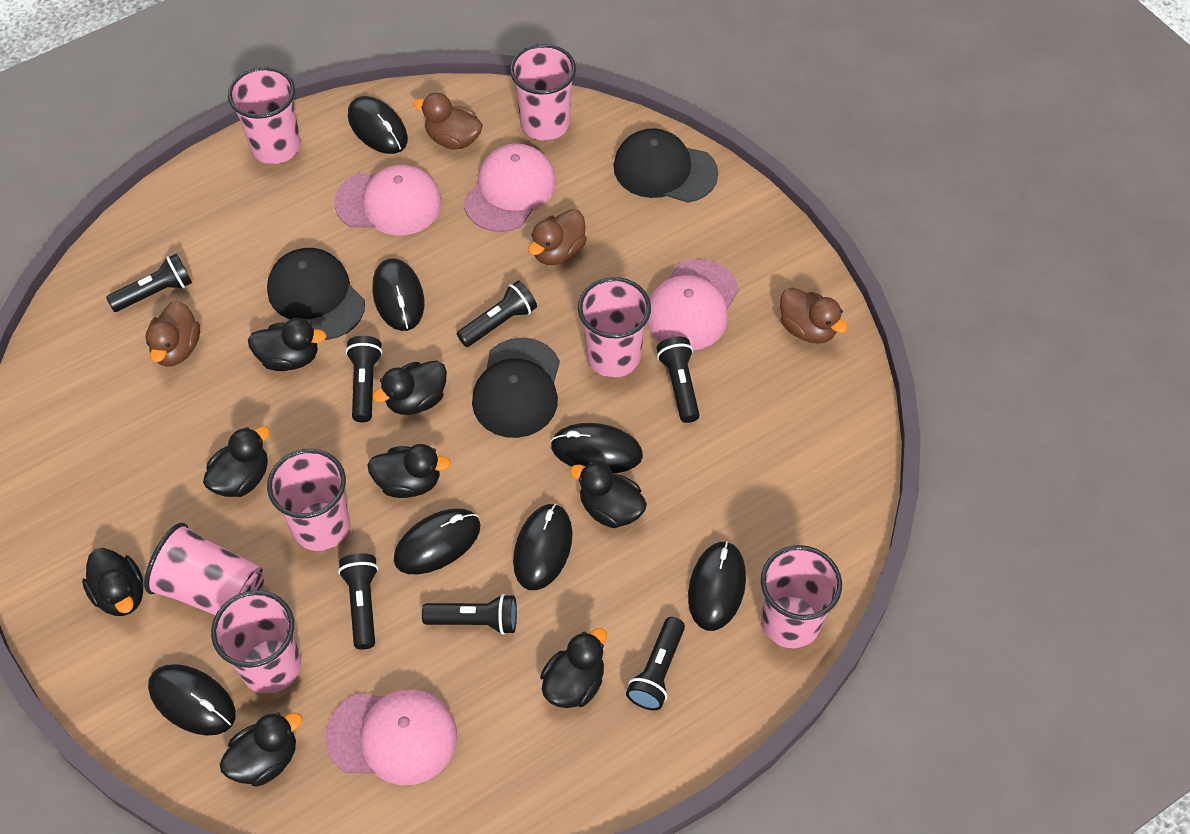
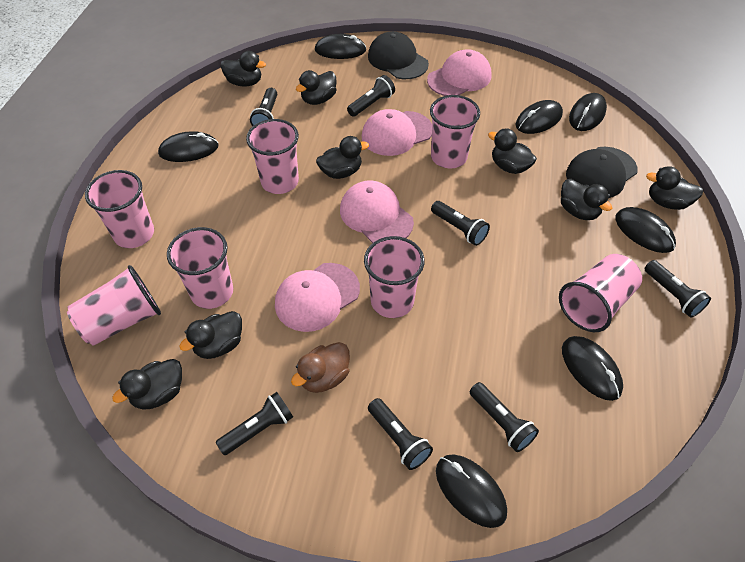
black cap: [267,248,365,340] [472,338,560,438] [614,128,718,203] = 3 -> [368,31,429,79] [566,147,638,198] = 2
brown duck: [145,301,200,367] [413,93,483,149] [528,209,587,265] [780,287,848,344] = 4 -> [291,342,350,393] = 1

